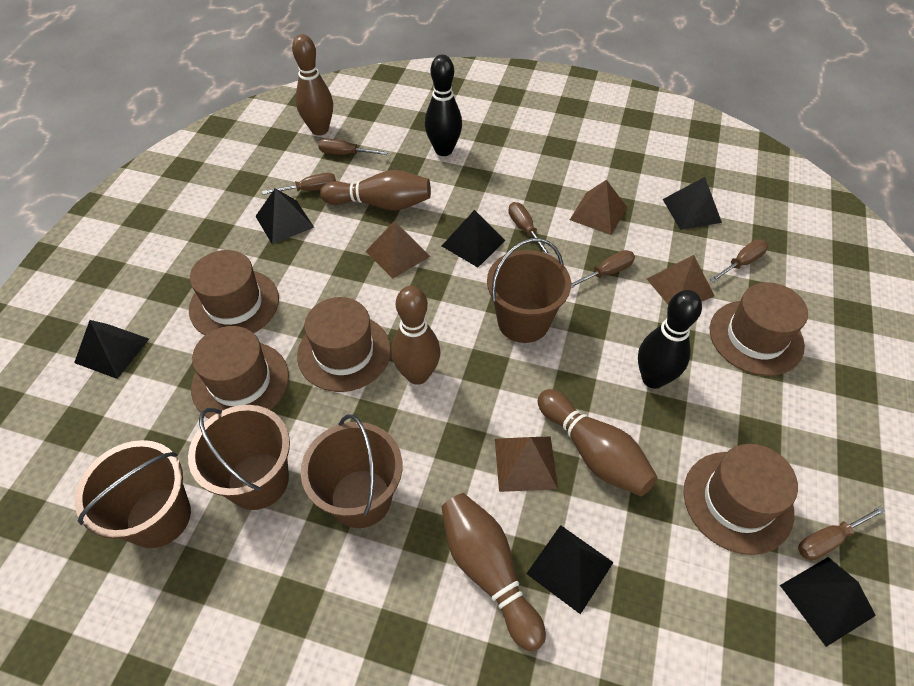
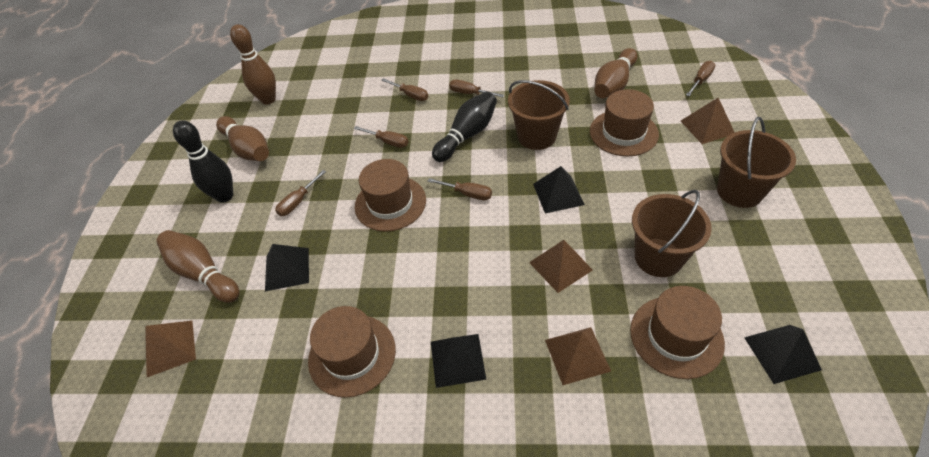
black pyramid: [74,320,149,379] [255,188,314,244] [442,210,505,267] [526,525,614,614] [663,177,722,230] [780,557,876,647] = 6 -> [265,244,309,291] [431,334,486,388] [533,166,585,213] [744,325,822,384] = 4
brown bowling pin: [292,34,333,135] [320,170,431,210] [391,286,440,385] [441,493,546,651] [538,389,658,496] = 5 -> [156,230,240,303] [216,116,269,161] [230,24,276,105] [594,48,637,98] = 4
brown bucket: [75,440,191,548] [188,405,290,510] [301,414,402,528] [487,238,571,343] = 4 -> [508,80,570,150] [632,190,712,277] [717,117,796,208] = 3
brown hat: [189,250,279,335] [191,326,289,419] [297,297,391,392] [683,444,798,555] [710,282,808,376] = 5 -> [308,306,396,398] [355,159,426,232] [590,89,659,156] [630,286,725,379] = 4

